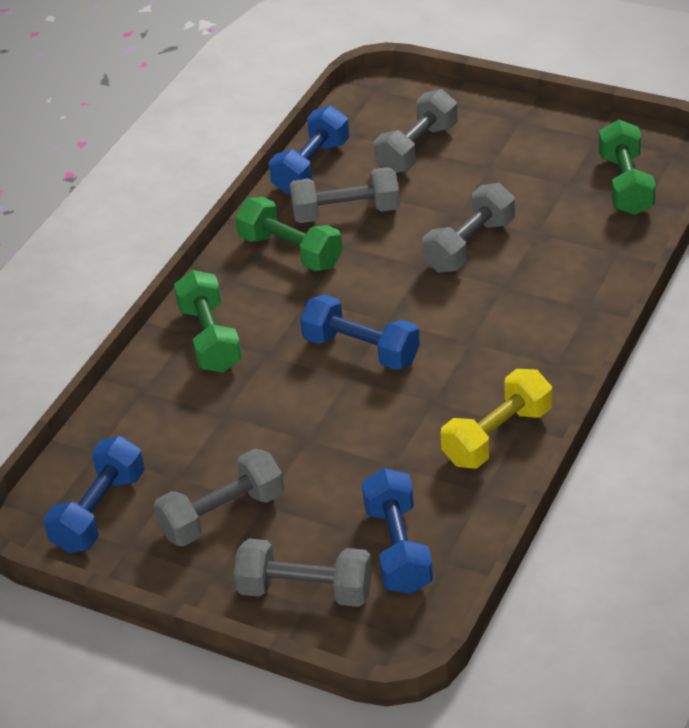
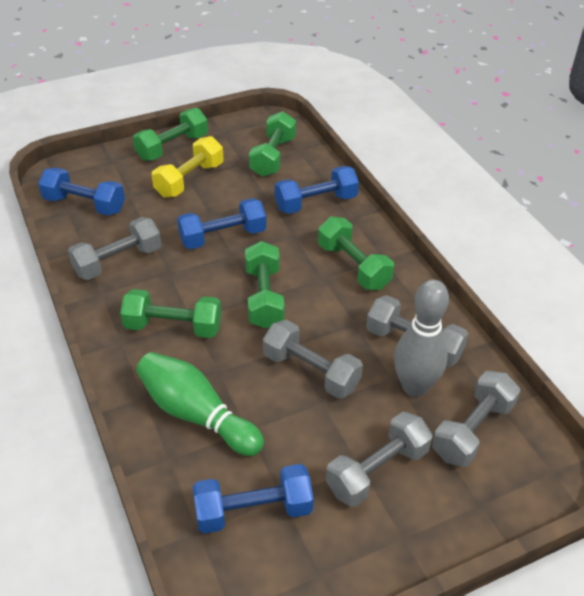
green bowling pin: none = 0 -> [136,352,264,456] = 1
green dumbbell: [174,270,242,372] [235,197,342,271] [599,120,656,215] = 3 -> [120,289,221,338] [133,108,208,161] [245,241,284,329] [249,111,296,177] [318,217,394,290] = 5
grey bowling pin: none = 0 -> [394,280,449,397] = 1

